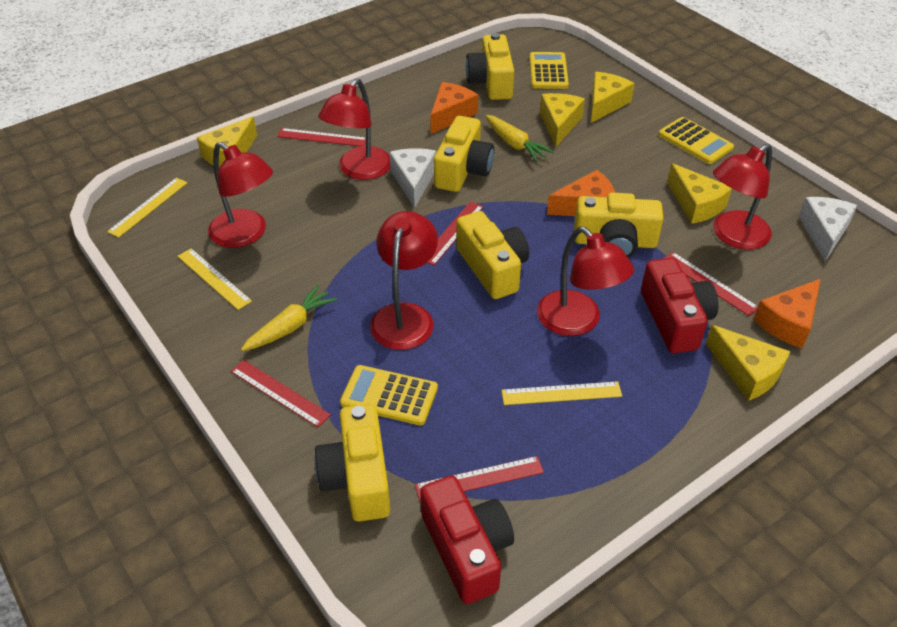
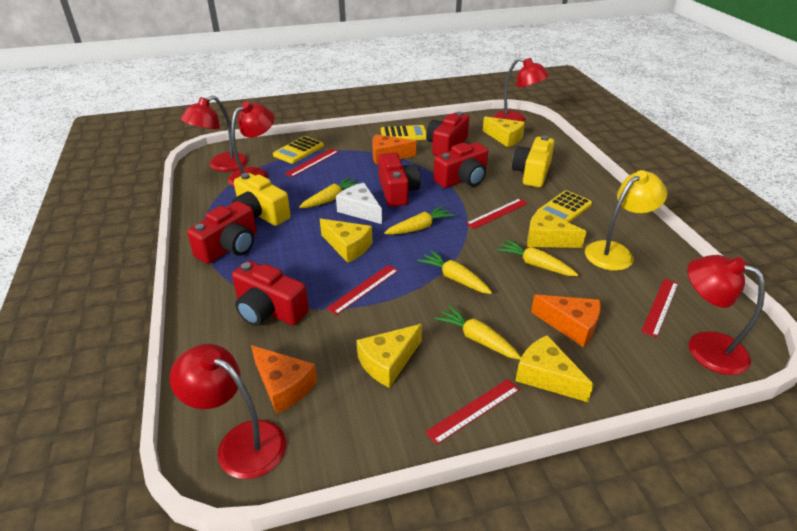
red camera: [420,475,514,604] [641,258,719,353] = 2 -> [187,201,257,264] [232,261,309,326] [378,152,421,207] [426,112,469,156] [433,142,488,188] = 5
white cheese: [389,148,436,208] [799,197,857,261] = 2 -> [336,183,382,224] = 1
yellow camera: [314,404,390,522] [434,116,494,192] [456,211,529,299] [466,33,514,100] [574,193,664,258] = 5 -> [232,173,291,226] [512,136,555,187] = 2
yellow carrot: [241,285,337,351] [486,115,554,162] = 2 -> [299,177,360,208] [384,206,455,235] [417,250,492,294] [434,305,521,360] [497,239,578,276] = 5
yellow lamp: none = 0 -> [585,170,667,271] = 1
yellow ruler: [107,178,188,238] [178,248,252,310] [501,381,622,405] = 3 -> none = 0

